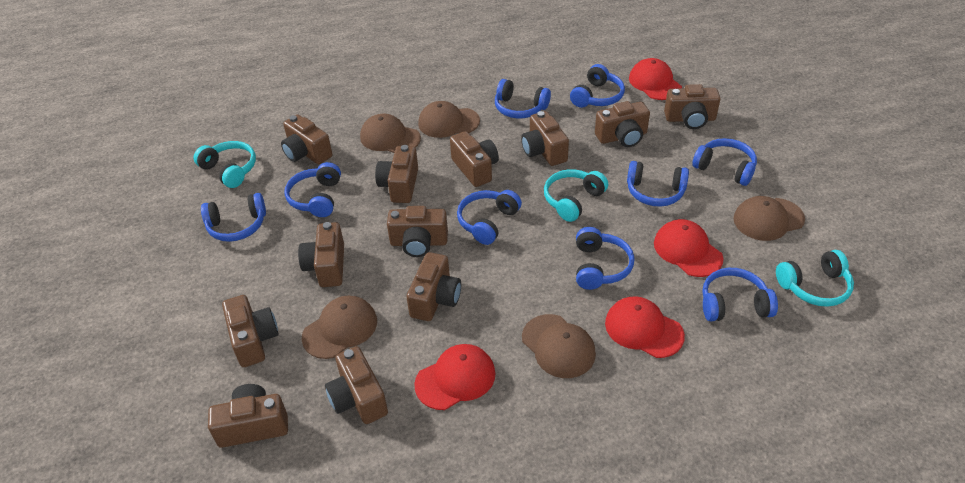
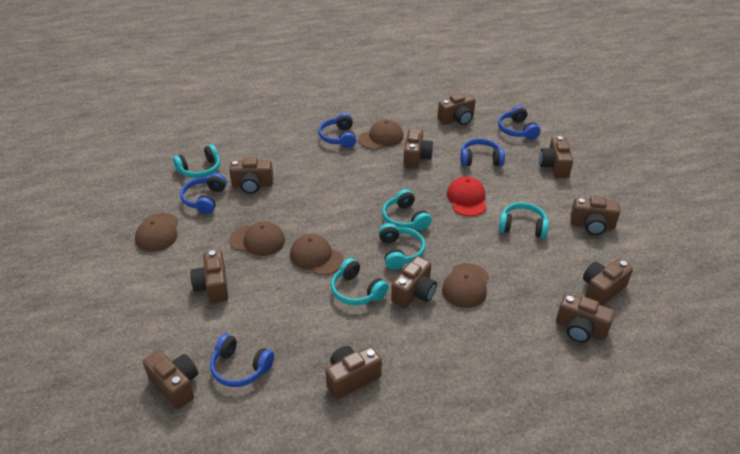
blue headphones: [201,193,266,242] [284,162,341,217] [457,190,522,245] [495,79,551,118] [570,64,625,108] [576,227,634,290] [627,161,689,207] [692,138,757,186] [702,268,778,321] = 9 -> [180,173,227,214] [210,334,274,387] [318,113,356,148] [460,138,505,166] [498,106,541,140] = 5
brown camera: [208,384,288,448] [222,295,278,367] [281,115,332,164] [298,222,344,287] [325,346,388,424] [375,145,418,203] [387,206,448,257] [407,252,461,321] [450,131,499,187] [521,111,569,166] [595,101,650,147] [664,84,720,129] = 12 -> [143,350,198,409] [190,250,228,303] [229,157,274,194] [326,346,382,399] [391,256,437,308] [403,128,433,169] [437,93,476,125] [539,136,573,178] [556,294,615,343] [570,196,620,235] [583,259,633,306] = 11
red cap: [414,344,496,410] [605,296,685,358] [629,58,682,100] [654,219,724,277] = 4 -> [447,176,487,216] = 1
turquoise headphones: [194,141,256,188] [544,169,608,222] [776,250,854,307] = 3 -> [173,144,220,178] [331,258,388,305] [379,223,426,270] [382,189,432,230] [499,202,549,238] = 5

